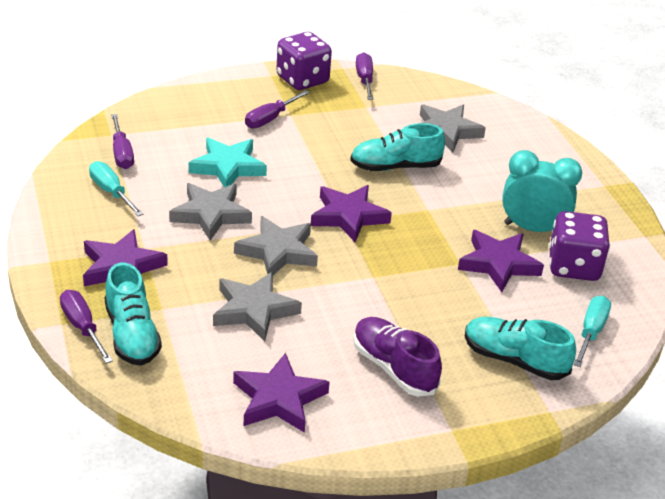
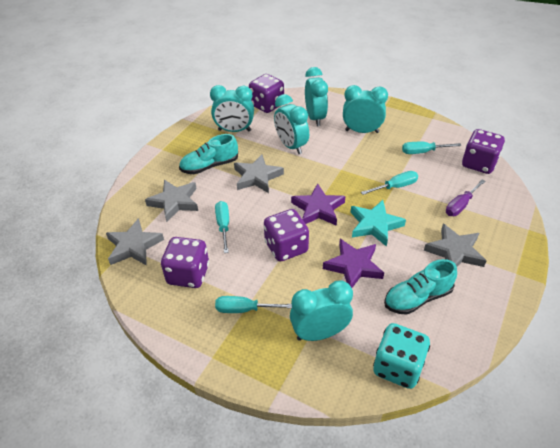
purple dice: [276,32,332,90] [549,211,610,281] = 2 -> [161,237,209,288] [249,74,284,113] [264,209,309,262] [462,129,505,174] = 4
purple screwdriver: [60,290,113,364] [111,114,134,169] [245,90,310,129] [356,52,373,100] = 4 -> [446,179,485,216] = 1
purple shoe: [353,317,442,396] = 1 -> none = 0
purple star: [83,229,168,286] [233,353,330,433] [311,185,392,242] [458,230,544,292] = 4 -> [291,183,345,226] [323,239,384,288] = 2
turquoise clock: [502,150,582,232] = 1 -> [210,85,254,132] [274,94,309,154] [290,280,353,341] [305,67,328,126] [343,85,388,133] = 5
turquoise dice: none = 0 -> [373,323,430,389] = 1
turquoise screwdriver: [89,161,143,216] [574,296,611,367] = 2 -> [215,201,229,253] [215,296,292,313] [361,171,418,195] [402,142,461,154] = 4
turquoise shoe: [104,263,162,366] [350,123,445,171] [465,317,576,380] = 3 -> [179,134,238,174] [384,259,457,315] = 2

